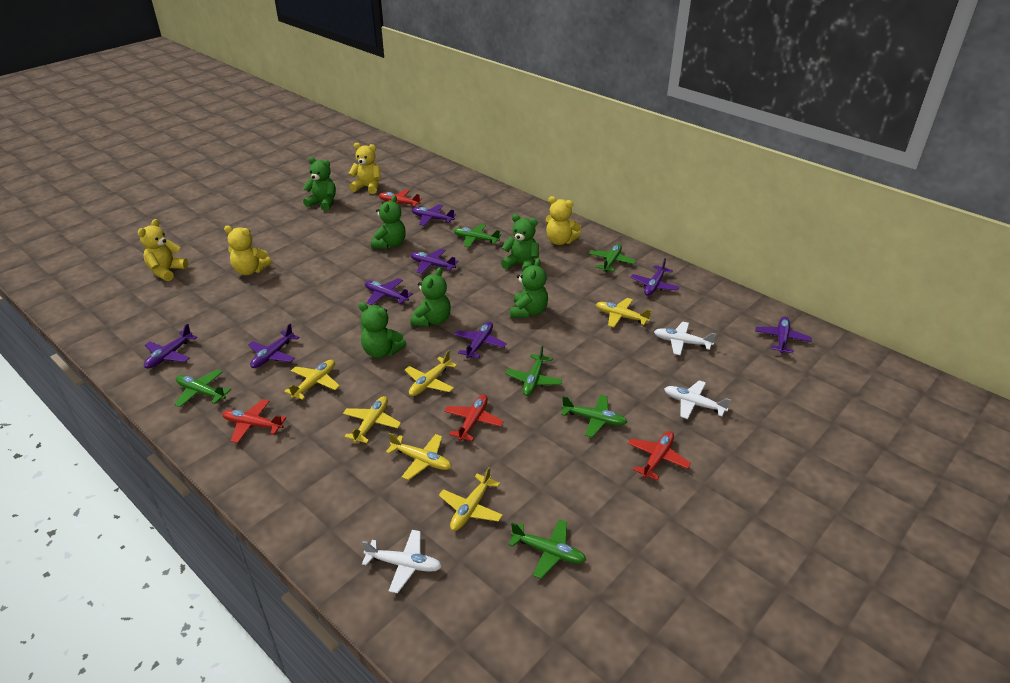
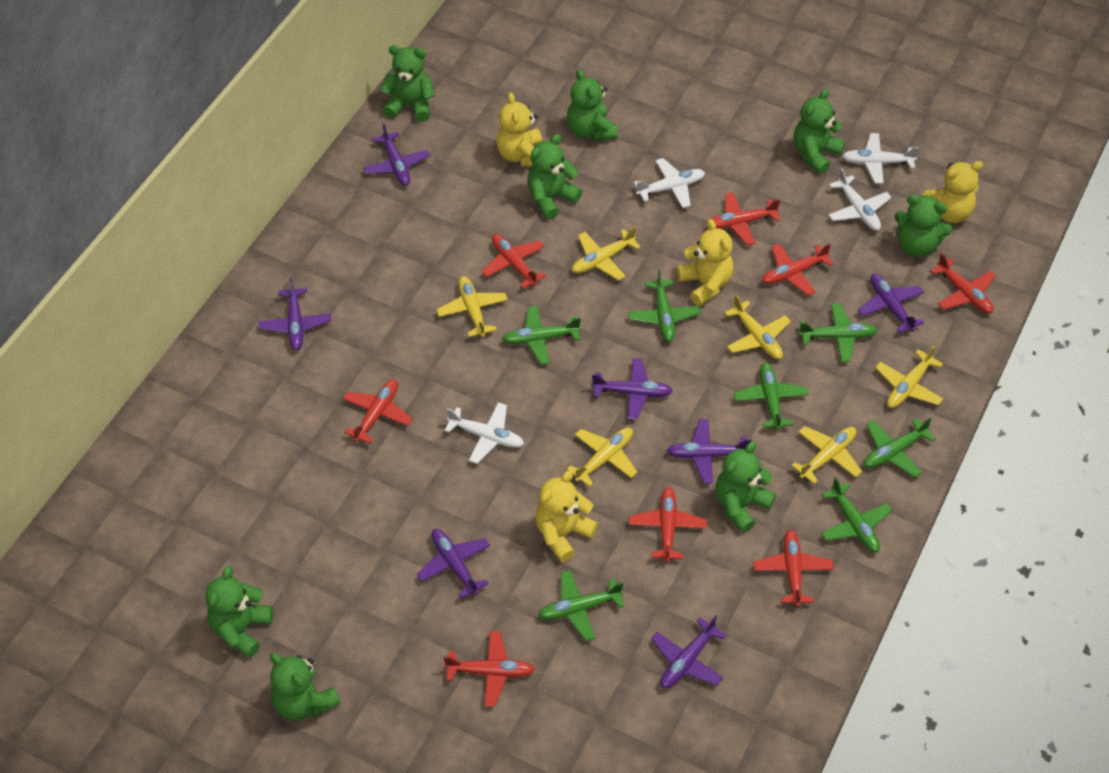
green plane: [174,369,231,407] [454,224,501,247] [505,346,563,396] [509,519,586,579] [561,395,627,437] [589,244,636,272] = 6 -> [502,306,581,364] [538,570,625,641] [628,269,701,342] [734,362,809,430] [798,304,878,362] [821,477,892,553] [863,417,936,477] = 7
green teddy bear: [303,157,336,211] [359,302,406,358] [371,195,406,249] [410,267,451,327] [501,214,539,272] [510,258,548,318] = 6 -> [206,566,273,658] [270,653,341,720] [380,45,435,122] [527,134,582,220] [567,69,618,141] [715,442,776,533] [793,89,845,174] [894,195,952,257] = 8
purple plane: [144,323,197,369] [248,324,300,368] [365,278,413,305] [410,249,458,274] [412,204,456,226] [454,322,507,359] [631,258,680,296] [755,317,812,354] = 8 -> [259,278,331,350] [363,123,430,186] [417,529,490,599] [592,358,673,420] [651,615,726,689] [667,419,752,483] [858,274,924,333] = 7
red plane: [222,399,287,443] [379,190,422,207] [444,395,504,441] [628,431,691,480] = 4 -> [343,379,412,444] [444,631,535,707] [481,234,546,288] [629,487,707,562] [706,193,780,245] [754,530,834,607] [762,243,834,296] [930,253,996,314] = 8
white plane: [362,530,442,593] [654,322,716,355] [664,380,730,419] = 3 -> [444,402,524,464] [634,158,705,208] [828,168,891,231] [842,133,919,184] = 4

